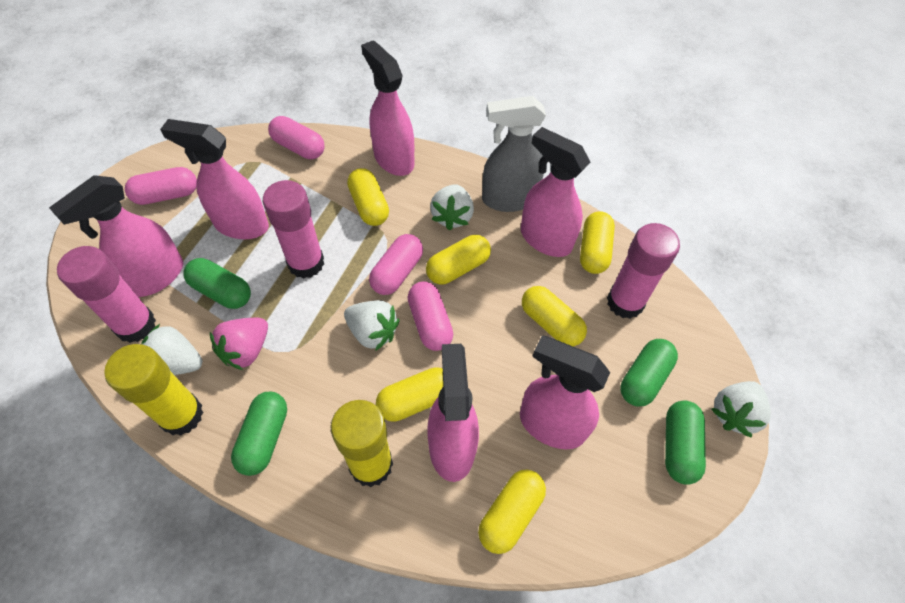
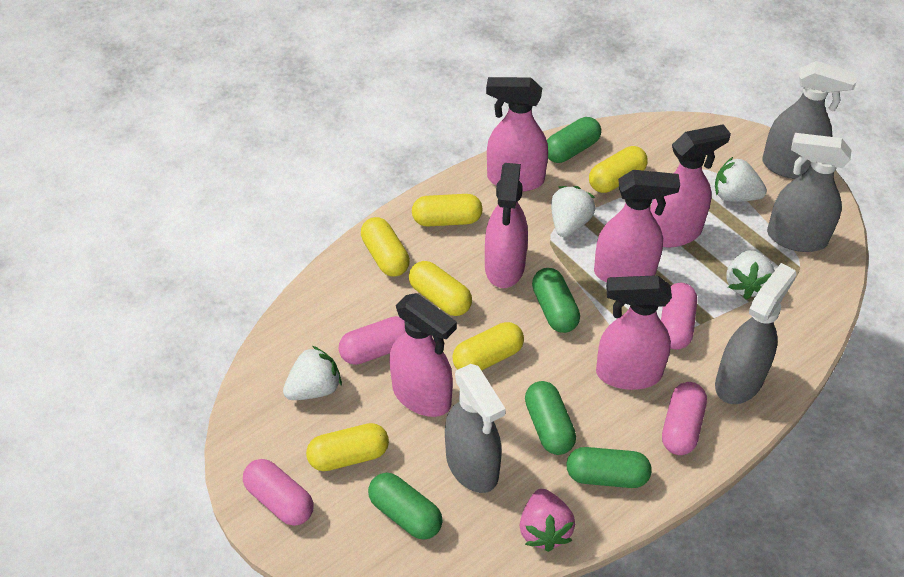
green capsule: [184,258,251,309] [231,392,287,476] [621,339,678,407] [665,401,706,485] = 4 -> [368,473,442,540] [525,381,576,455] [532,268,580,333] [547,117,601,163] [566,447,652,488] = 5
grey spray bottle: [482,96,546,212] = 1 -> [445,364,506,493] [715,263,796,404] [762,61,858,179] [767,133,852,252] = 4
pink glue stick: [57,246,156,343] [263,180,324,279] [607,223,680,319] = 3 -> none = 0
yellow glue stick: [104,344,203,436] [330,400,393,487] = 2 -> none = 0

